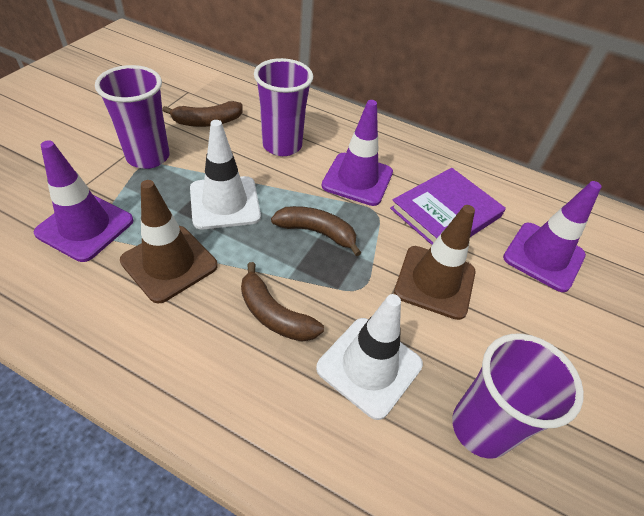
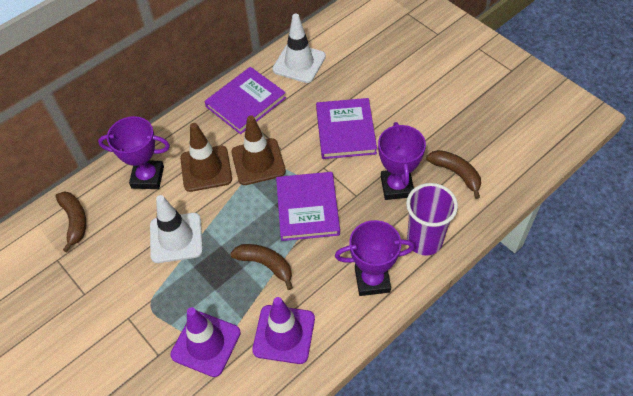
purple book: [390,168,506,245] = 1 -> [204,67,286,134] [276,172,340,241] [316,98,377,159] = 3
purple cup: [95,65,170,169] [254,58,313,156] [452,334,584,459] = 3 -> [406,183,458,256] = 1
purple traffic cone: [34,140,133,262] [322,100,393,206] [503,181,602,292] = 3 -> [170,307,241,377] [252,297,315,364] = 2
purple trophy: none = 0 -> [98,116,170,189] [335,220,415,296] [378,122,426,200] = 3

